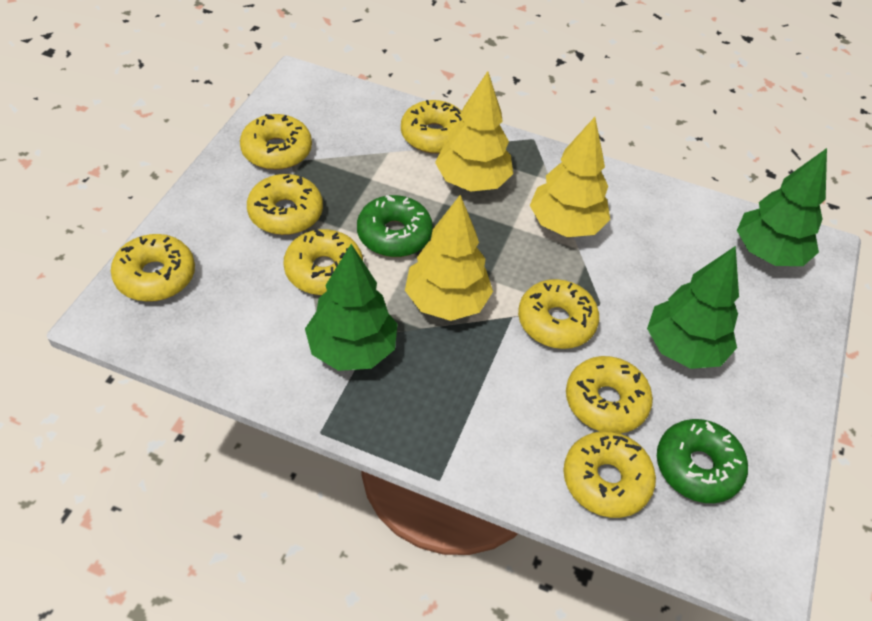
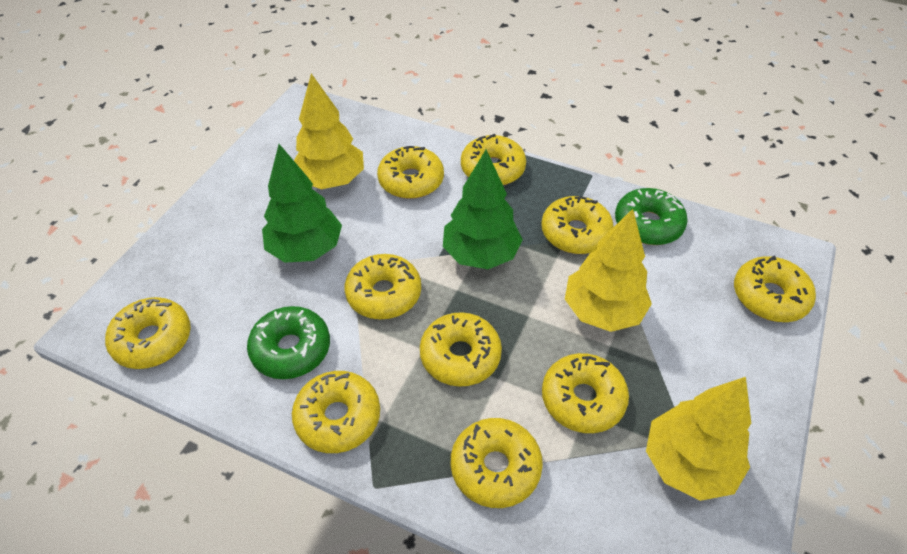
green tree: [305,244,397,371] [647,246,739,369] [737,148,827,266] = 3 -> [262,144,342,263] [443,150,523,269] = 2
yellow donut: [111,234,195,302] [240,114,312,170] [247,174,323,235] [284,229,363,295] [401,100,462,154] [518,279,599,349] [563,431,656,518] [566,356,653,433] = 8 -> [105,297,191,369] [292,371,380,453] [345,254,421,319] [377,146,444,199] [420,312,502,387] [451,418,543,508] [461,133,526,185] [541,196,614,254] [542,353,629,433] [734,256,816,322] = 10

